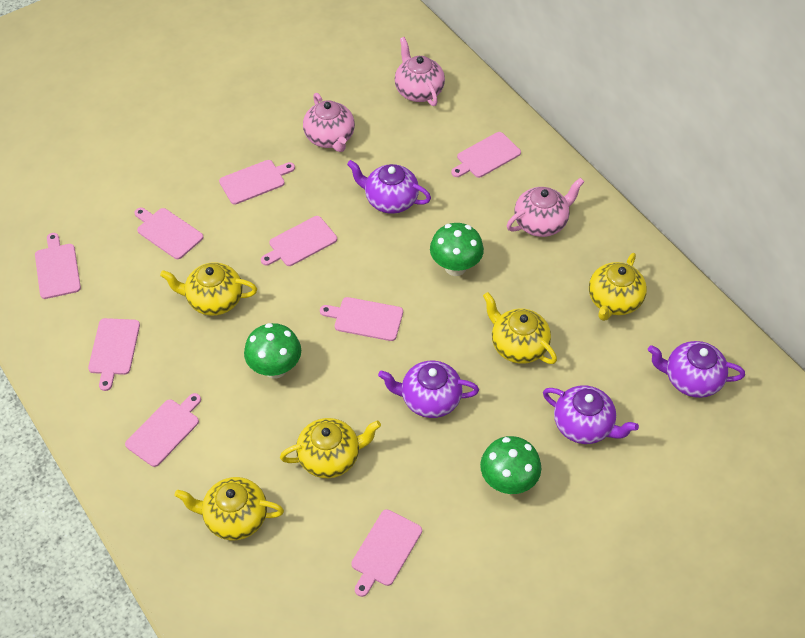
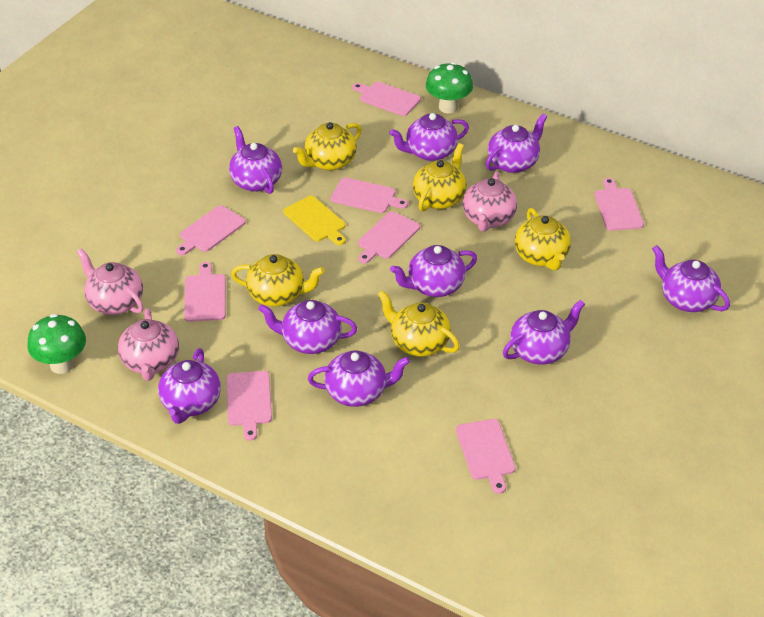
green mushroom: [244,323,301,379] [430,223,484,276] [480,436,541,494] = 3 -> [27,314,86,374] [426,62,473,113] = 2
pink cutting board: [35,233,81,299] [88,318,140,391] [125,393,201,467] [134,208,203,259] [219,160,295,204] [261,216,337,266] [320,297,403,341] [351,510,422,597] [451,132,521,178] = 9 -> [176,205,246,255] [184,262,226,322] [226,371,272,441] [331,178,408,213] [352,82,421,116] [358,211,420,264] [456,419,516,494] [594,178,644,231] = 8
purple teapot: [347,160,431,214] [378,361,479,418] [543,385,639,444] [648,341,745,398] = 4 -> [158,348,221,424] [229,126,282,194] [258,300,357,354] [308,350,410,407] [389,113,469,161] [390,245,477,297] [486,114,547,173] [503,300,585,365] [652,245,730,312] = 9
yellow cutting board: none = 0 -> [283,196,346,245] = 1

